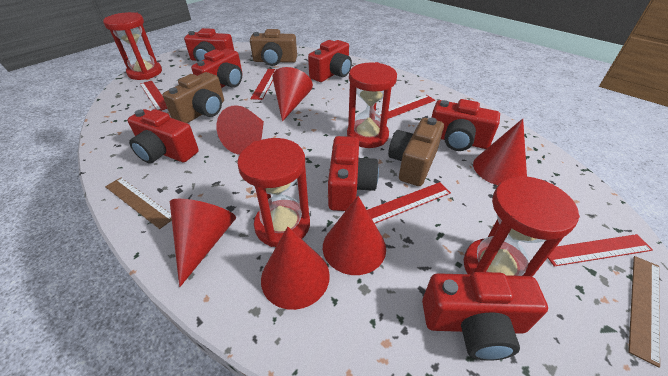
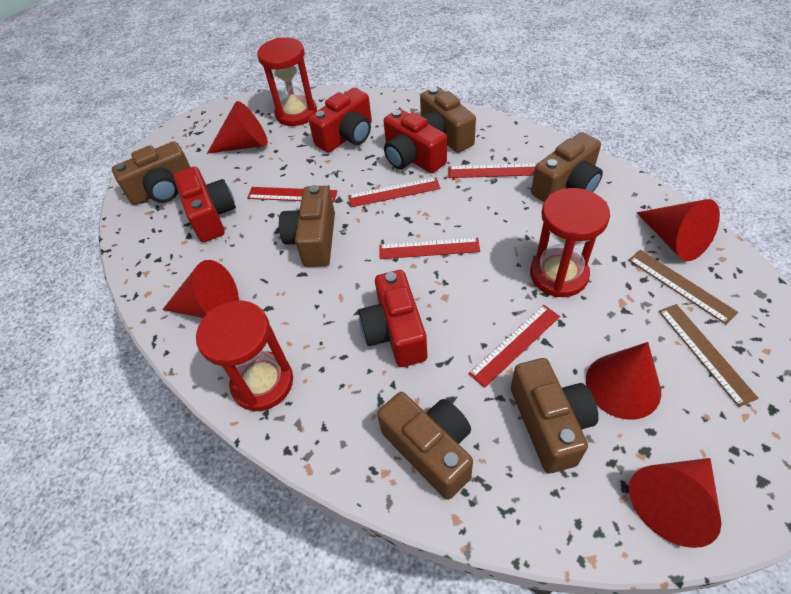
brown camera: [163,72,224,123] [250,29,297,66] [388,118,444,186] = 3 -> [112,141,190,205] [279,185,335,267] [377,392,473,500] [420,87,476,153] [511,358,599,473] [531,132,603,202] = 6
red camera: [127,109,199,163] [184,28,234,61] [191,49,243,88] [308,40,352,82] [328,136,379,211] [422,272,548,361] [431,99,500,151] = 7 -> [173,167,236,242] [308,88,372,153] [359,270,427,367] [384,109,447,173] = 4
red cone: [170,199,236,287] [216,105,264,155] [261,227,330,310] [273,67,313,122] [323,196,386,275] [473,119,527,185] = 6 -> [162,260,239,318] [207,101,268,154] [586,342,661,420] [629,458,721,548] [637,199,720,261] = 5
red hourglass: [103,12,162,80] [237,138,310,247] [347,62,397,148] [464,175,580,277] = 4 -> [196,300,293,412] [257,38,317,126] [530,188,610,297] = 3

